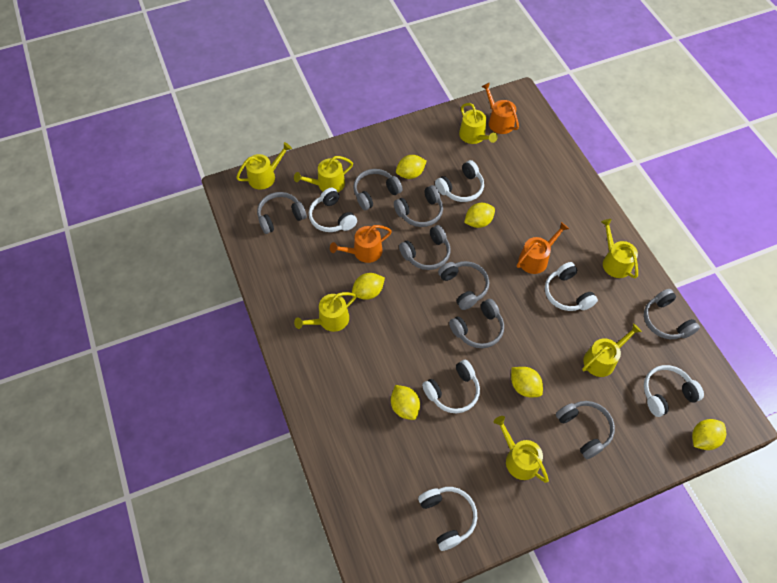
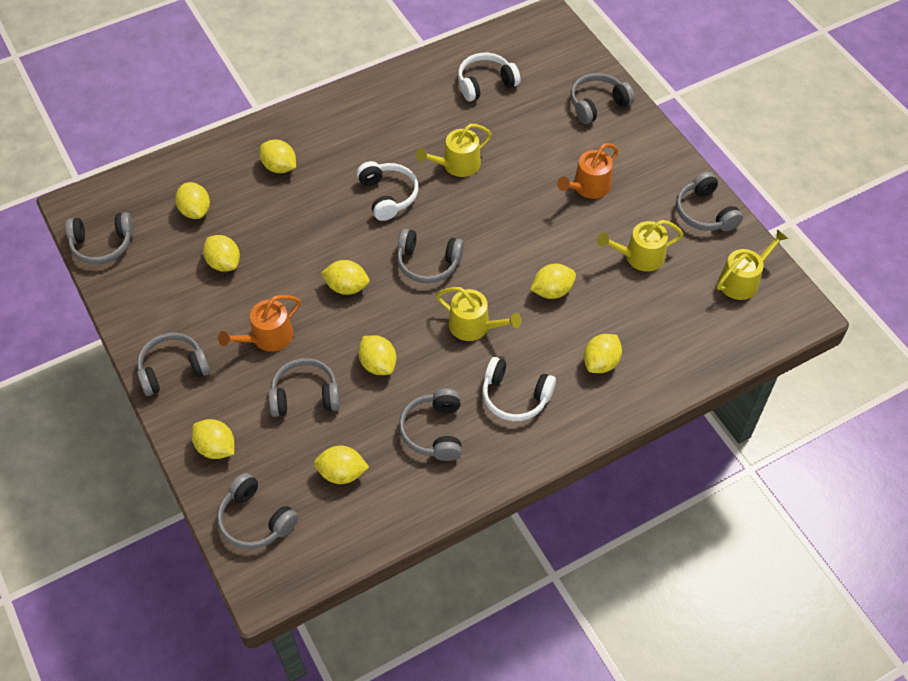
orange watering can: [330,225,392,263] [481,82,519,134] [517,222,569,274] = 3 -> [218,295,301,352] [557,143,618,199] = 2
white headphones: [309,188,357,232] [418,487,477,551] [422,360,480,413] [435,160,484,202] [545,262,598,311] [644,365,704,417] = 6 -> [357,161,419,221] [458,53,520,102] [482,357,556,421] = 3
yellow lemon: [352,273,385,300] [391,385,420,420] [396,155,426,179] [464,203,495,228] [511,367,543,397] [692,419,726,450] = 6 -> [175,182,210,219] [192,419,234,459] [203,235,240,272] [259,140,296,173] [314,446,369,484] [321,260,369,295] [358,335,396,375] [530,264,576,299] [584,334,622,373] = 9
yellow watering can: [236,142,292,190] [294,156,353,192] [294,292,357,332] [459,103,498,144] [494,416,549,483] [582,324,642,377] [601,219,638,278] = 7 -> [416,124,492,177] [436,287,522,341] [597,220,683,272] [717,229,789,300] = 4

